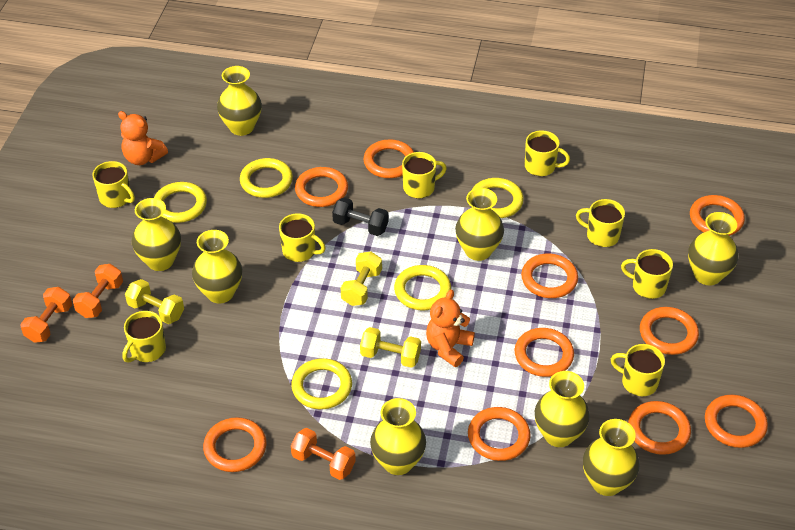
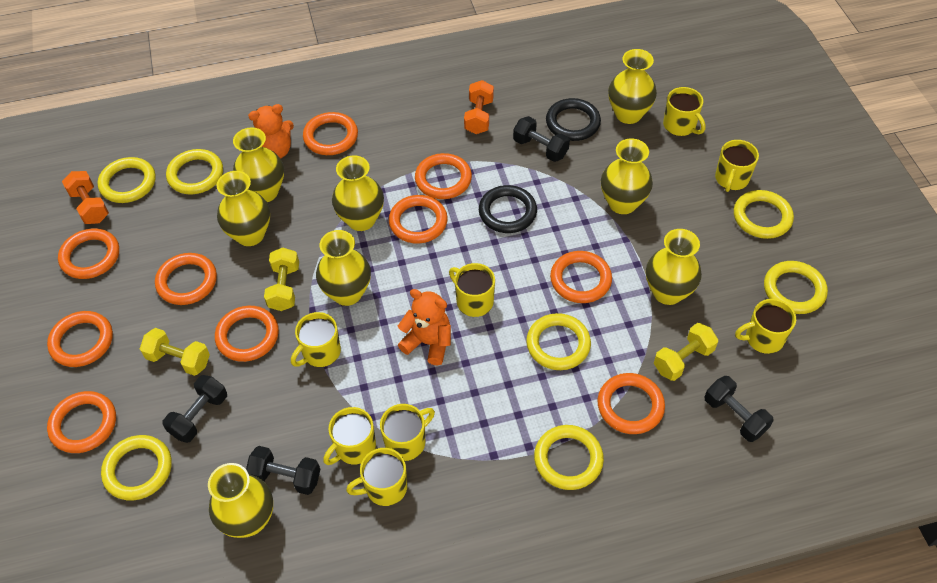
black dumbbell: [332,198,389,236] = 1 -> [163,375,227,443] [246,446,320,495] [513,116,570,162] [704,376,774,442] = 4
black ring: none = 0 -> [479,185,537,233] [546,98,601,141] = 2
orange dumbbell: [20,287,72,343] [73,264,123,318] [291,428,356,480] = 3 -> [62,171,109,224] [464,80,494,134] = 2
yellow ring: [154,182,207,223] [240,158,293,198] [291,358,352,409] [394,265,451,310] [472,178,524,218] = 5 -> [97,157,156,203] [101,435,172,500] [166,149,223,194] [526,313,591,370] [534,425,604,490] [734,190,794,239] [764,261,828,314] = 7

